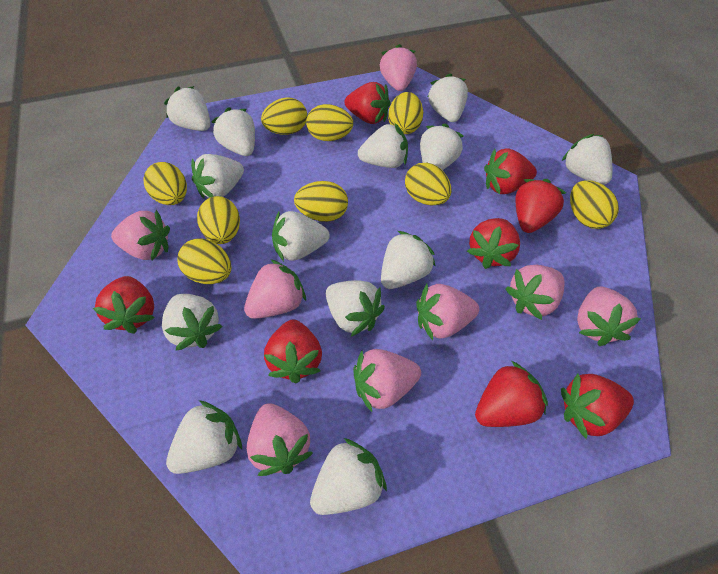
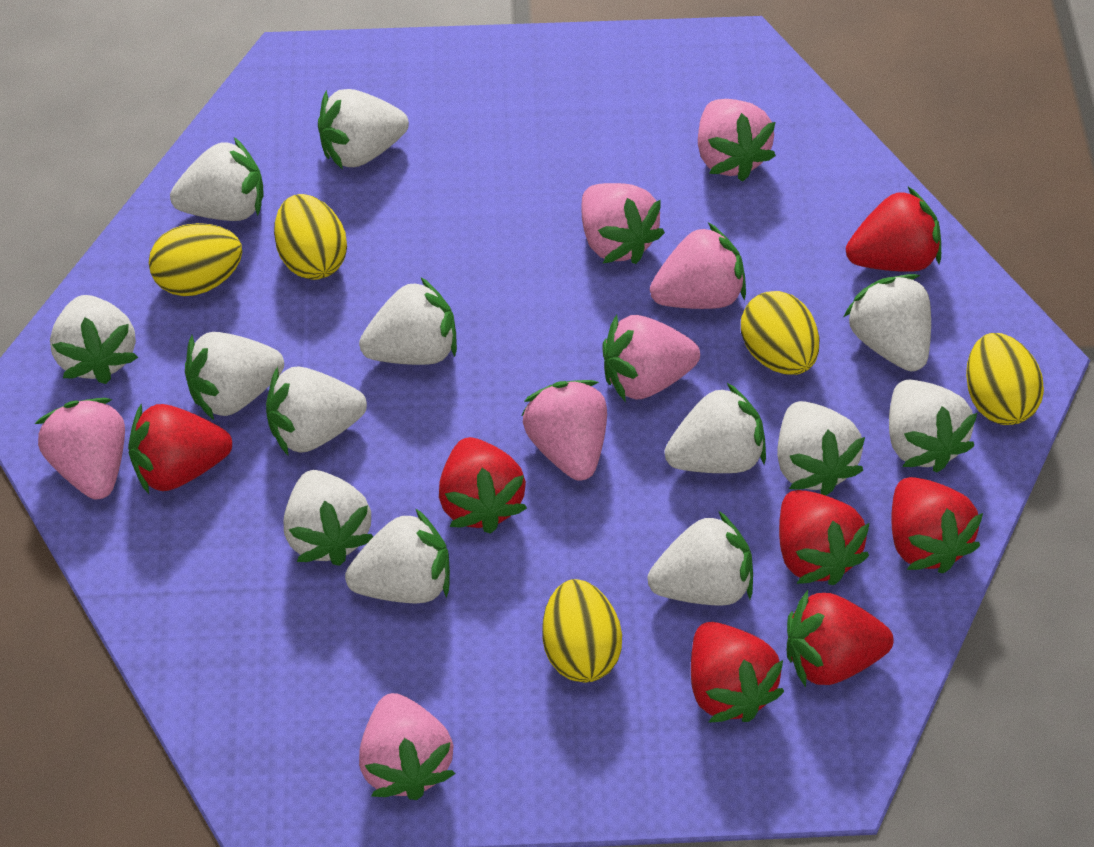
pink strawberry: [111,210,170,260] [244,259,306,319] [247,403,313,476] [353,349,421,412] [380,44,417,91] [416,284,479,340] [505,265,565,320] [577,286,641,346] = 8 -> [35,398,125,499] [359,693,456,800] [521,380,607,481] [582,183,665,264] [603,314,700,402] [650,223,746,309] [698,99,776,181] = 7
red strawberry: [93,276,155,334] [264,320,322,383] [345,82,391,124] [467,218,520,269] [475,361,548,427] [484,148,537,194] [516,179,566,233] [561,374,634,439] = 8 -> [128,403,232,494] [439,437,527,534] [691,622,784,723] [779,490,869,585] [787,590,894,687] [846,187,941,272] [891,477,983,573] = 7
yellow egg: [143,162,187,205] [177,238,231,284] [197,196,240,244] [261,97,307,135] [294,181,348,222] [306,104,353,141] [388,92,423,134] [405,163,451,205] [570,180,619,229] = 9 -> [149,223,242,296] [274,194,347,280] [542,579,622,682] [741,291,819,375] [966,333,1044,425] = 5

